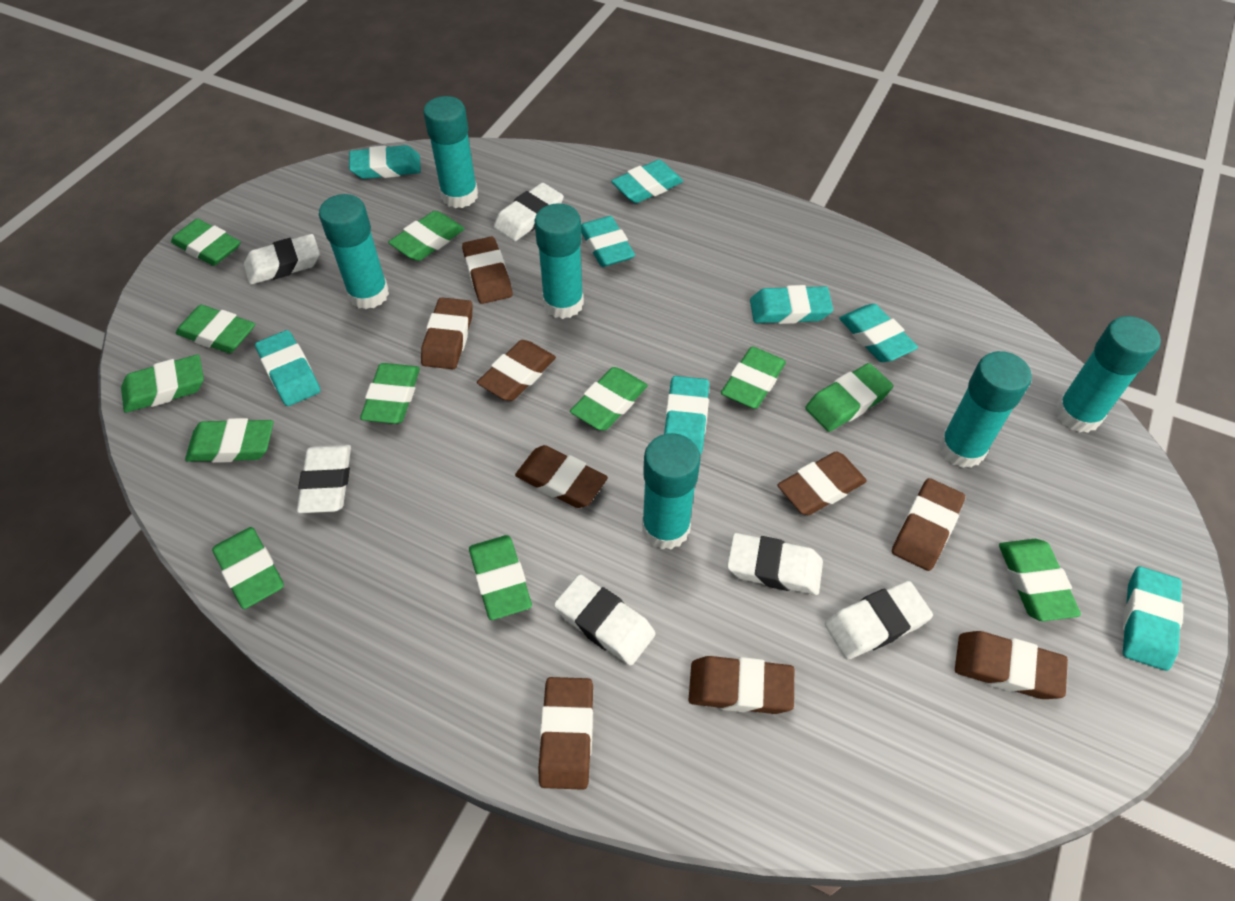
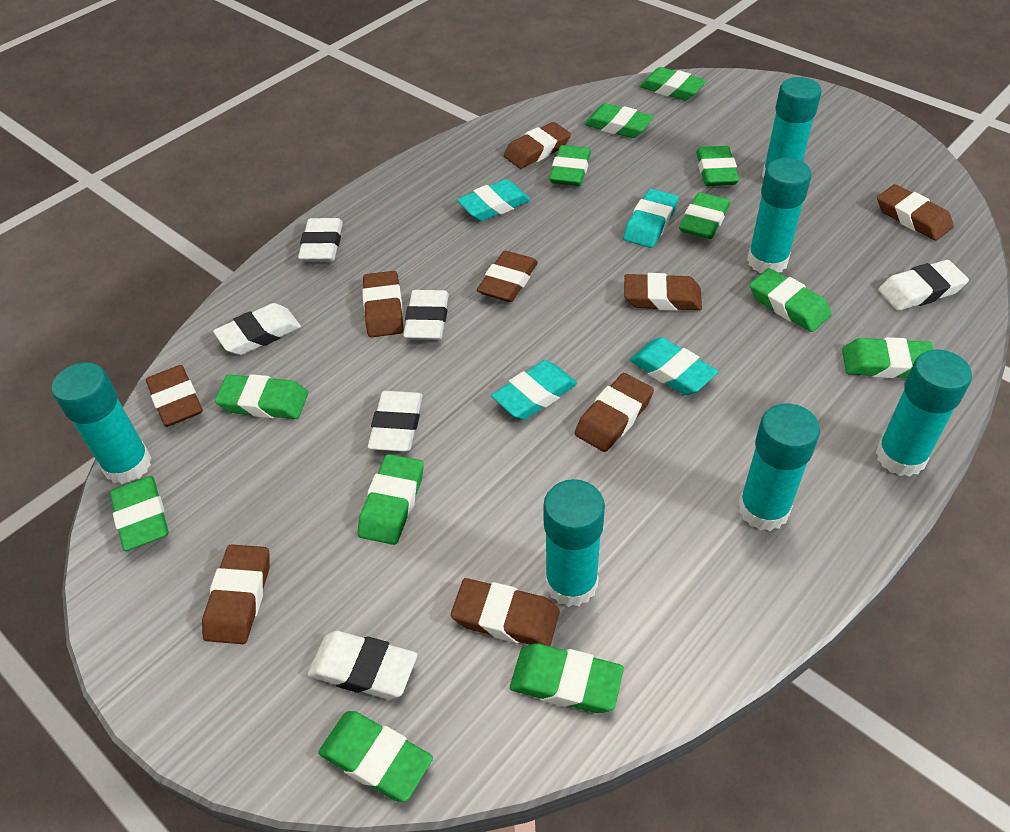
turquoise eraser: [255,330,321,406] [349,145,421,179] [581,216,635,267] [611,160,683,203] [664,376,709,455] [750,285,833,324] [839,304,918,362] [1123,566,1183,671] = 8 -> [457,179,531,221] [491,360,577,420] [623,189,678,248] [630,337,718,395] = 4

